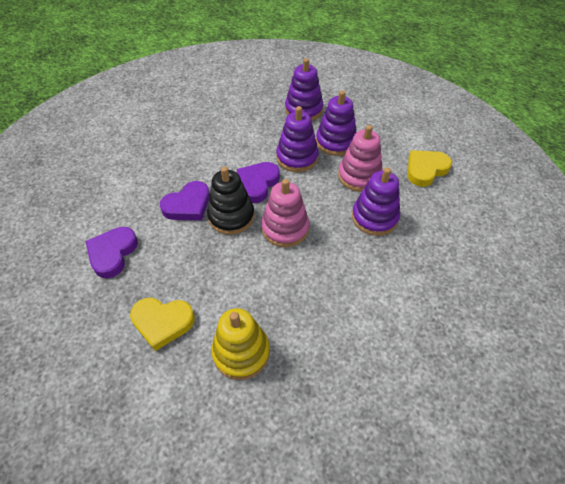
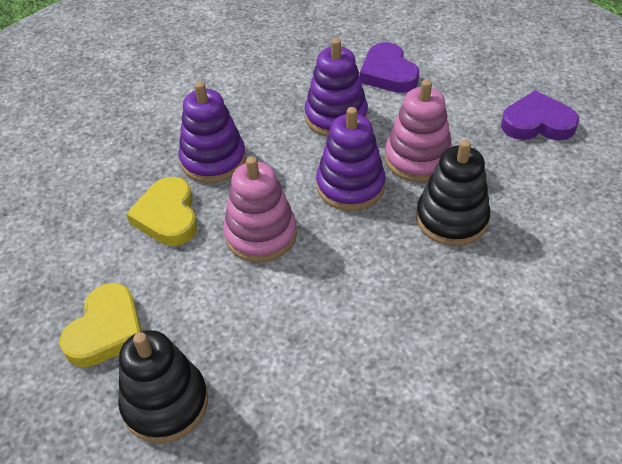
black stacking toy: [207,166,254,235] = 1 -> [118,330,208,443] [416,140,490,246] = 2
purple heart: [86,227,138,278] [160,181,210,220] [237,162,280,203] = 3 -> [360,42,420,93] [501,90,579,140] = 2
purple stacking toy: [276,106,319,172] [285,58,323,121] [316,90,357,156] [352,168,400,236] = 4 -> [178,81,246,183] [305,38,368,137] [316,107,386,211] = 3
yellow stacking toy: [211,308,270,380] = 1 -> none = 0

